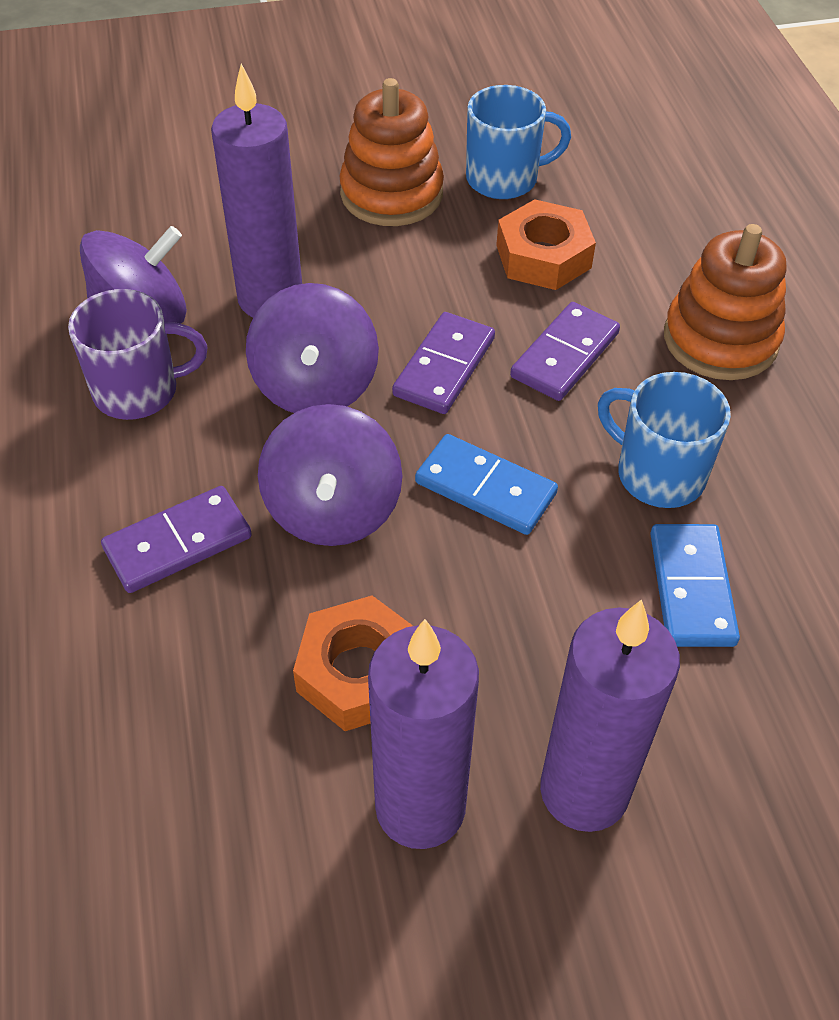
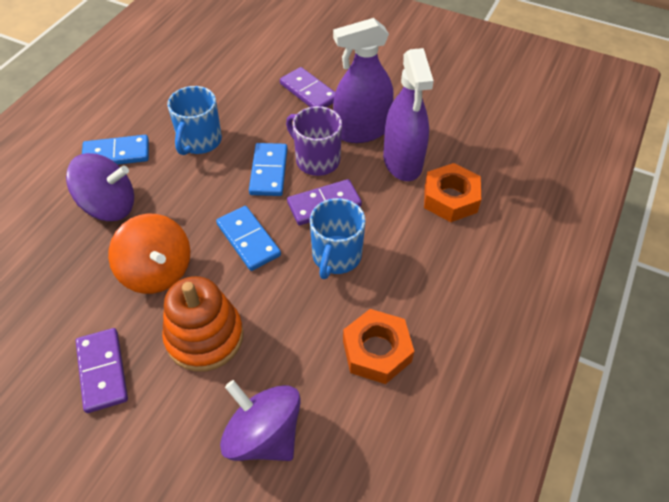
blue domino: [415,434,558,535] [650,524,740,647] = 2 -> [82,135,149,165] [216,206,281,271] [249,143,288,196] = 3
orange spinning top: none = 0 -> [108,213,190,294] = 1
orange stacking toy: [339,78,444,226] [664,224,786,380] = 2 -> [162,276,244,372] = 1
purple candle: [211,64,302,318] [368,619,479,849] [540,599,680,832] = 3 -> none = 0
purple spinning top: [80,226,187,324] [246,283,379,413] [258,404,402,546] = 3 -> [66,153,134,221] [220,380,300,461] = 2
purple spray bottle: none = 0 -> [333,18,394,143] [383,48,434,181] = 2

